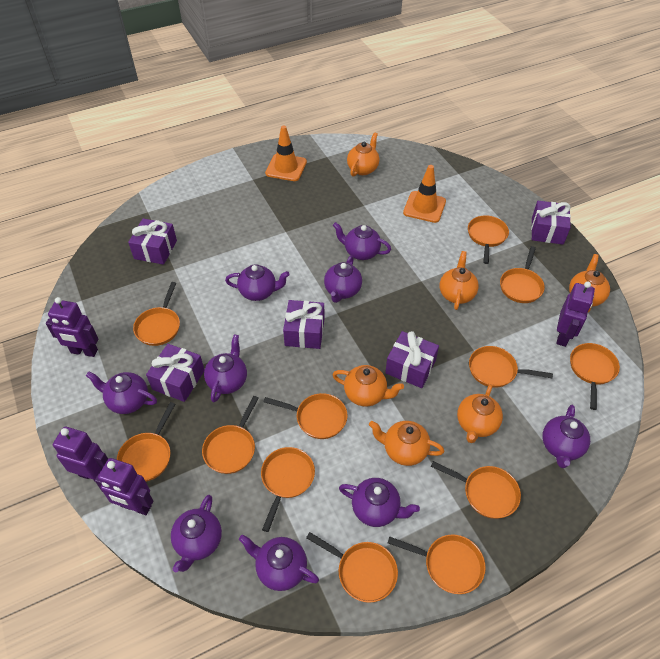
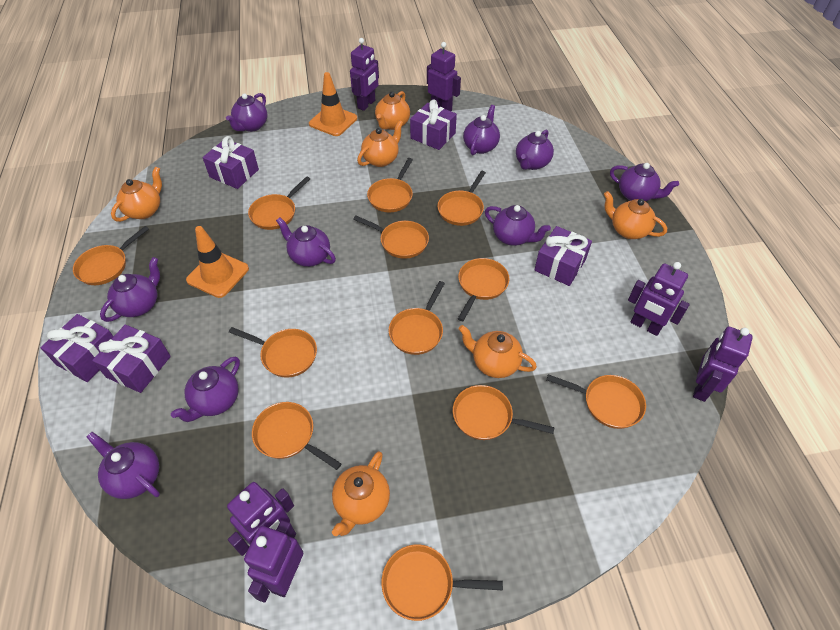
purple robot: [46,297,98,357] [53,426,108,481] [95,458,153,515] [556,282,595,347] = 4 -> [227,482,294,556] [244,520,303,603] [350,38,379,111] [427,42,461,111] [628,262,690,336] [693,327,753,402] = 6

